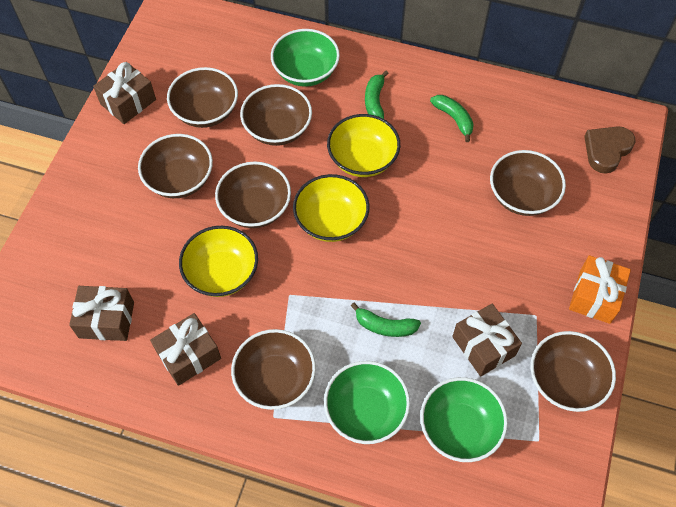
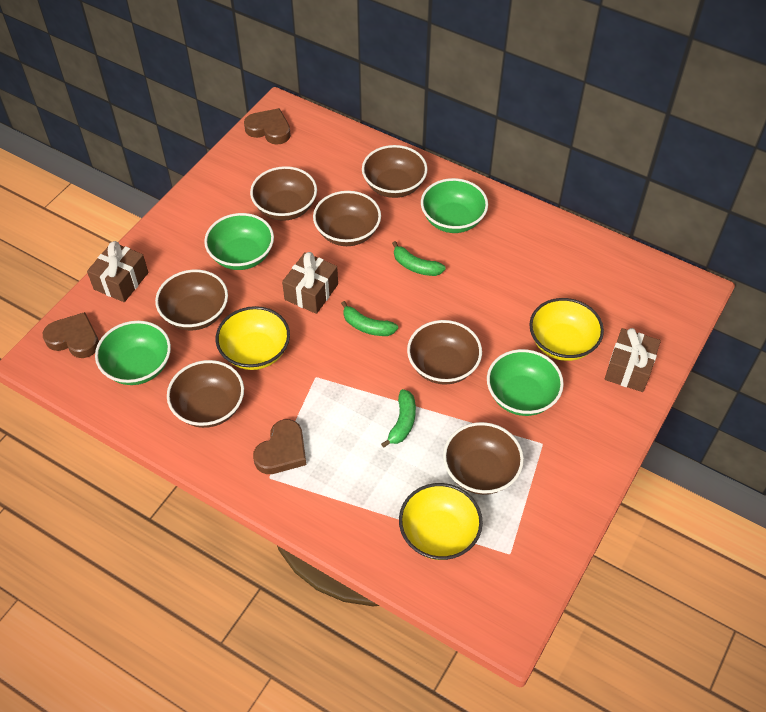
brown gift: [69,286,134,341] [93,62,156,124] [150,313,221,386] [452,304,522,376] = 4 -> [87,241,148,302] [282,252,338,314] [605,328,661,392] = 3
brown heart: [584,126,636,174] = 1 -> [43,312,99,358] [244,108,291,145] [253,419,306,474] = 3
green bowl: [271,29,340,87] [324,361,410,444] [420,377,508,462] = 3 -> [95,321,171,385] [204,213,274,270] [421,178,488,233] [487,349,564,416] = 4
orange gift: [569,255,631,324] = 1 -> none = 0

